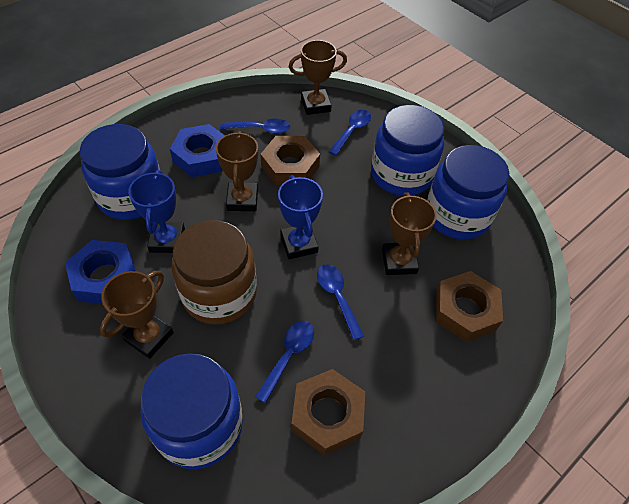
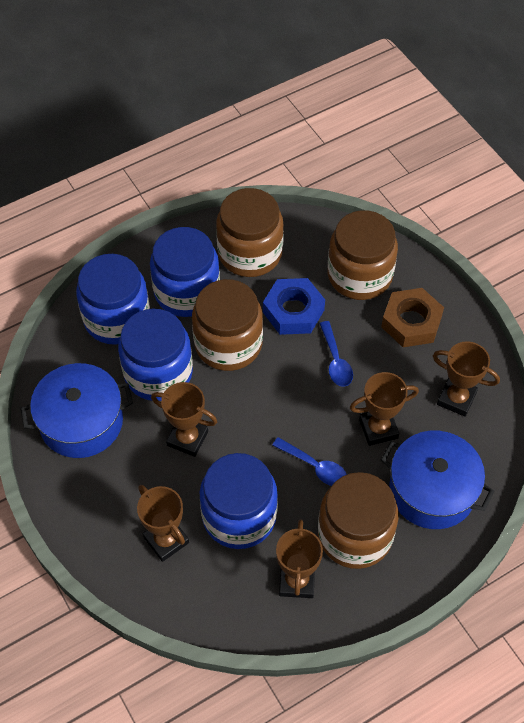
blue nut: [65,240,136,304] [170,124,225,177] = 2 -> [263,278,325,335] = 1
blue pot: none = 0 -> [20,363,133,458] [381,431,494,529] = 2
blue spoon: [220,119,290,134] [255,321,314,403] [317,264,364,340] [329,110,371,156] = 4 -> [273,437,347,486] [319,321,353,387] = 2
blue trophy: [128,170,185,253] [278,175,323,259] = 2 -> none = 0
brown jar: [171,220,257,325] = 1 -> [192,279,263,371] [216,188,284,277] [318,472,399,569] [328,210,398,300] = 4
brown nut: [261,136,320,186] [291,369,365,455] [435,271,503,342] = 3 -> [381,288,444,347] = 1
brown trophy: [99,271,174,359] [216,131,258,211] [289,40,347,115] [382,192,437,275] = 4 -> [137,485,189,562] [151,382,217,457] [276,519,323,598] [350,372,419,446] [433,341,500,417] = 5

